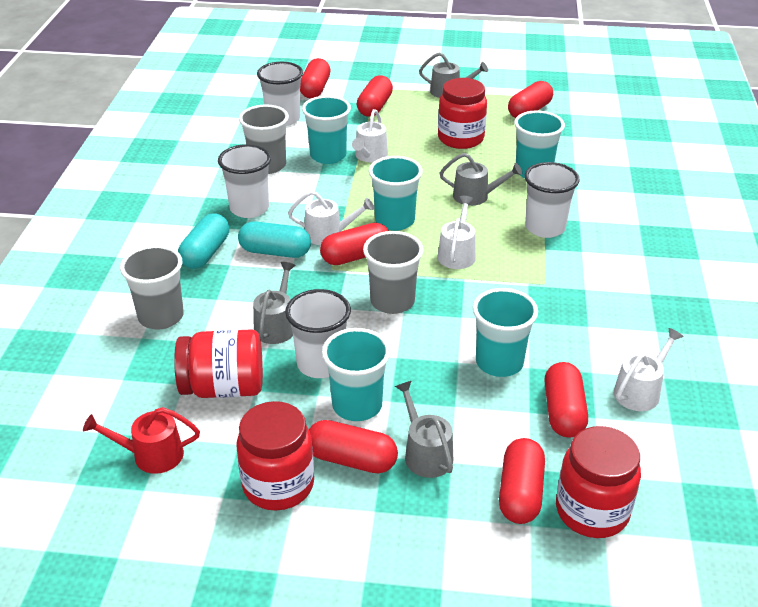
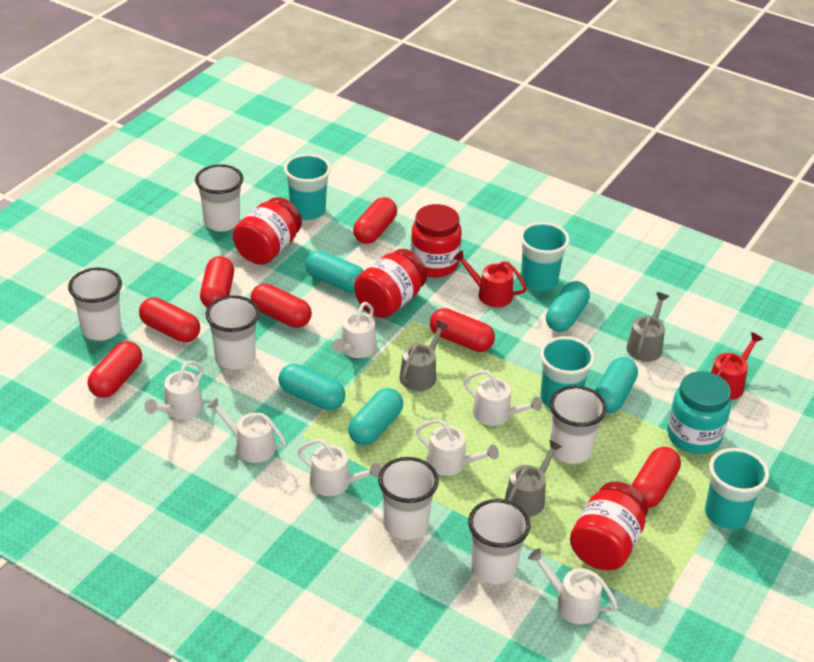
grey cup: [120,245,184,330] [239,104,289,174] [363,231,424,314] = 3 -> none = 0
grey watering can: [253,262,295,344] [395,381,453,478] [419,52,488,98] [439,153,522,206] = 4 -> [400,320,449,391] [505,440,563,517] [627,292,669,362] = 3
red watering can: [83,407,200,474] = 1 -> [453,250,527,307] [711,332,763,400] = 2
turquoise capsule: [178,213,229,269] [238,221,311,258] = 2 -> [278,363,345,410] [306,250,364,293] [348,388,403,445] [546,281,590,332] [595,357,638,413] = 5
turquoise cup: [302,96,351,164] [322,328,391,421] [369,156,423,231] [473,288,538,377] [514,110,565,178] = 5 -> [284,154,331,220] [520,222,570,291] [540,336,595,409] [705,448,769,529] = 4
turquoise jar: none = 0 -> [667,371,731,454] = 1
white cup: [218,144,271,218] [257,62,303,126] [285,289,351,378] [524,162,580,238] = 4 -> [68,268,122,341] [195,164,243,232] [206,295,260,370] [378,457,439,540] [468,499,530,584] [550,386,607,464] = 6
white watering can: [288,191,374,245] [352,109,388,162] [437,196,476,269] [614,328,684,411] = 4 -> [144,361,204,419] [206,397,286,463] [297,439,381,496] [332,302,376,358] [416,419,499,476] [463,370,542,426] [528,548,618,624] = 7

